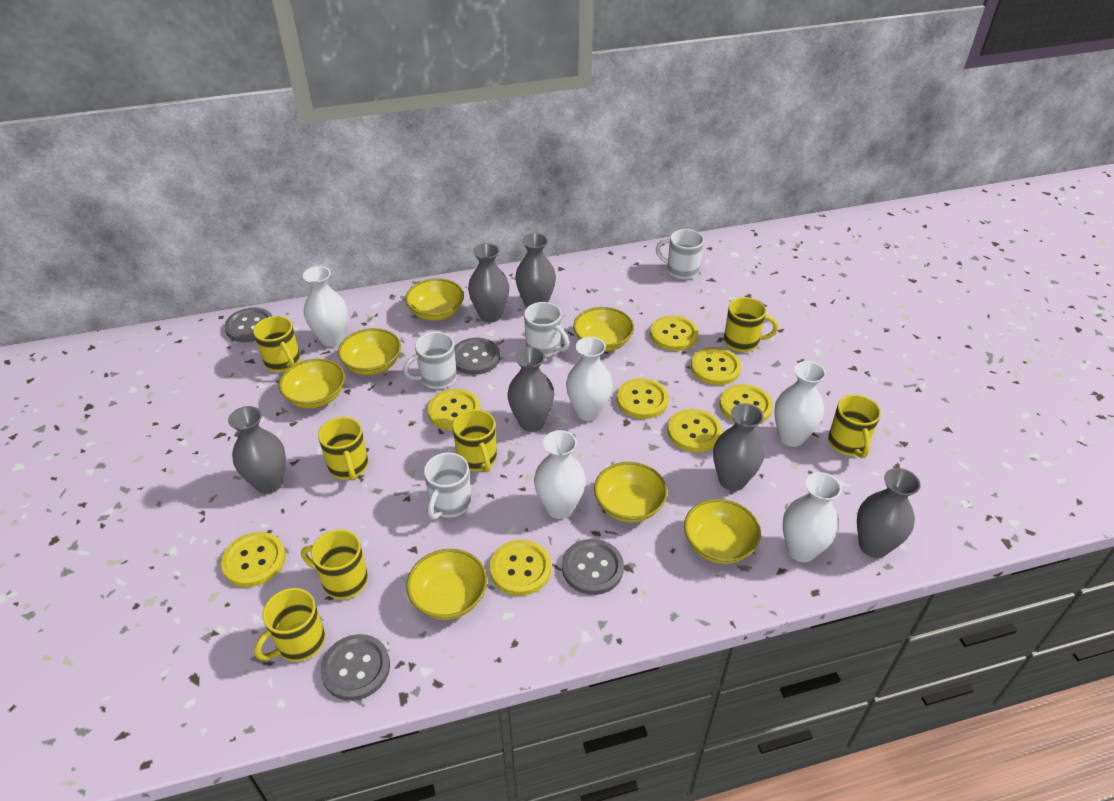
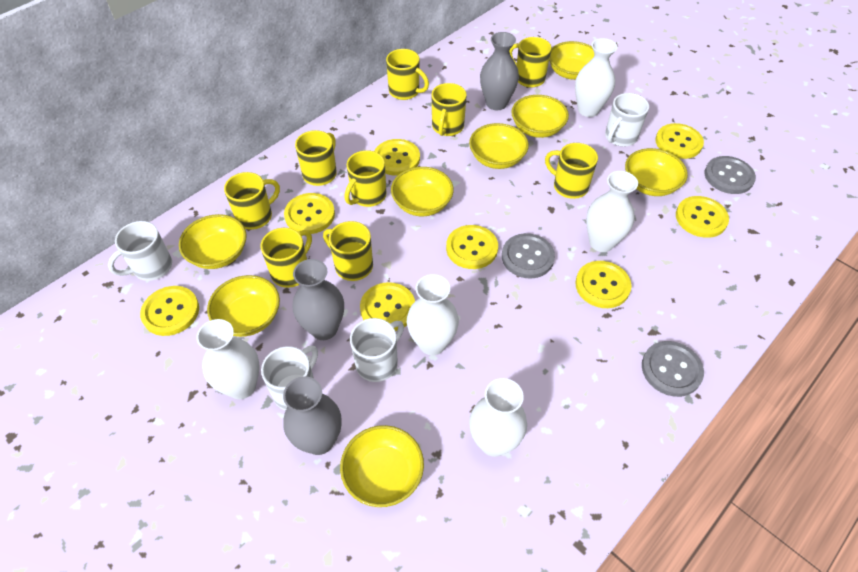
grey button: [224,308,272,342] [320,634,390,701] [454,338,500,375] [562,539,624,595] = 4 -> [502,233,555,279] [642,341,704,397] [705,156,756,194] = 3
grey vase: [228,406,286,494] [468,243,509,322] [507,347,555,432] [515,233,556,308] [713,403,764,491] [857,468,921,558] = 6 -> [283,376,342,455] [293,259,344,340] [480,32,519,110] = 3
yellow bowl: [279,359,345,408] [338,328,401,375] [405,278,464,321] [406,549,487,620] [573,307,634,352] [594,462,668,522] [684,499,761,564] = 7 -> [179,214,247,269] [207,275,280,337] [340,425,424,507] [391,167,454,216] [469,123,529,169] [511,95,569,138] [549,41,594,80] [625,148,688,196] = 8
yellow mug: [253,316,300,372] [254,588,325,662] [301,529,368,599] [318,417,368,481] [452,409,497,472] [724,297,778,352] [828,395,881,458] = 7 -> [224,172,280,230] [261,228,312,288] [295,130,337,186] [323,221,373,281] [345,150,386,207] [386,49,429,100] [432,83,467,136] [510,37,551,88] [545,143,598,199] = 9

